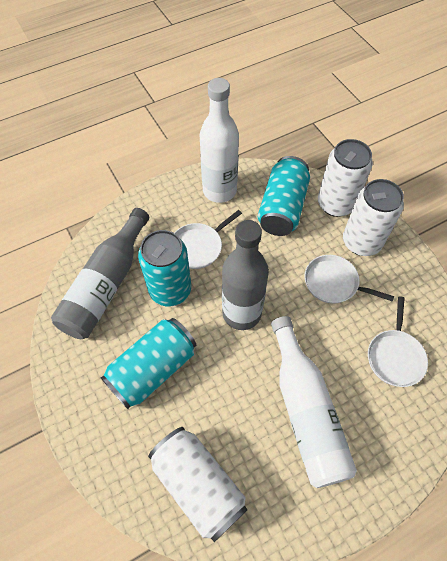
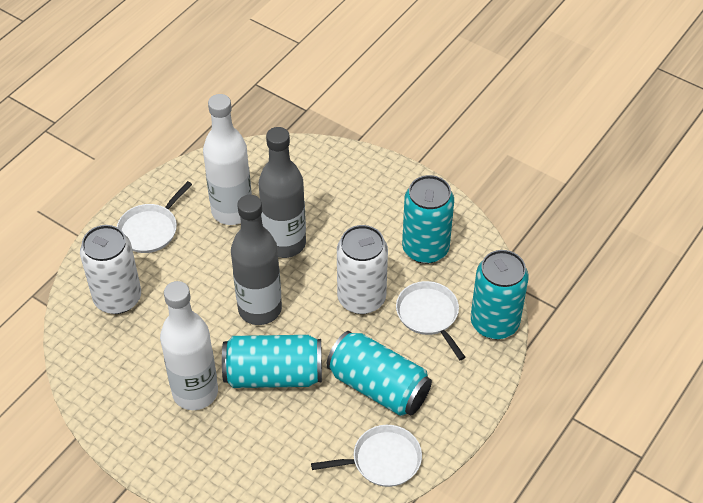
turquoise can: [101,318,196,409] [138,230,191,306] [258,156,310,236] = 3 -> [222,335,322,388] [326,331,432,416] [402,175,454,264] [471,250,529,339] = 4
white can: [148,427,247,542] [318,139,373,217] [343,179,404,256] = 3 -> [80,225,141,314] [337,225,388,314] = 2

